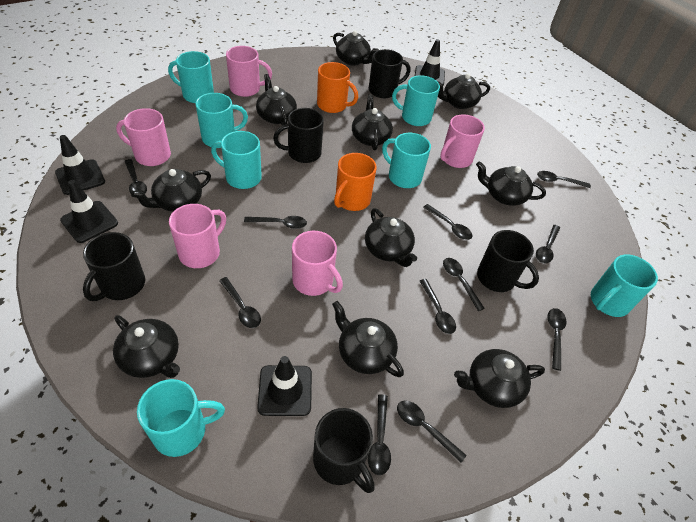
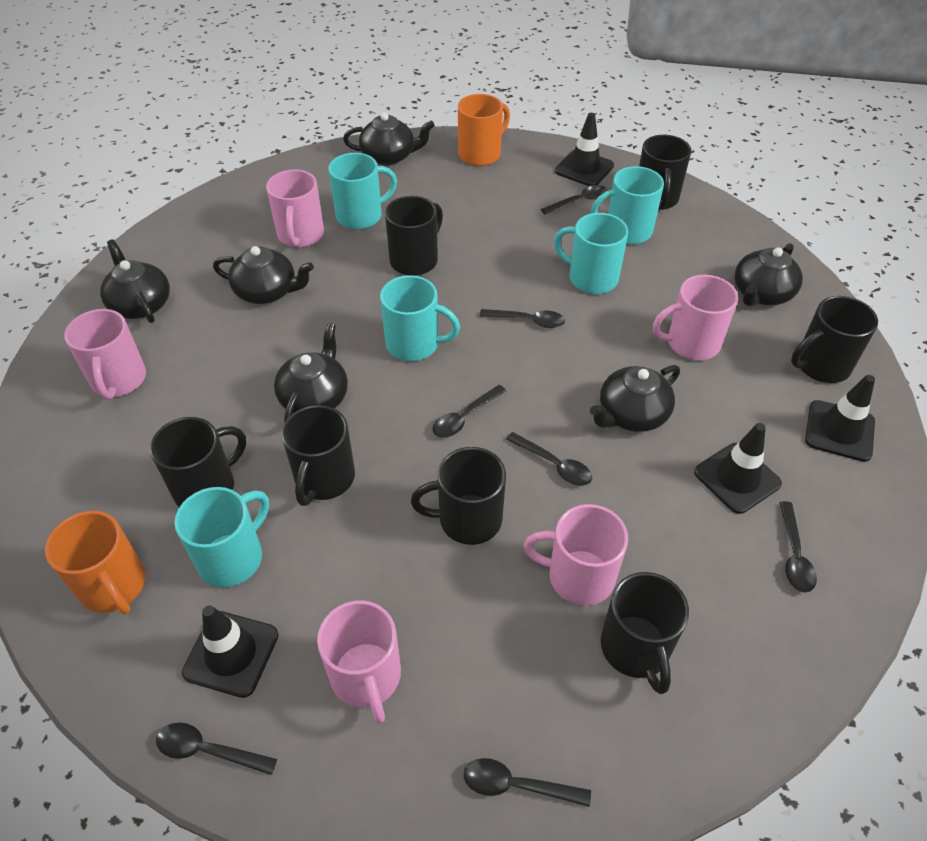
black mug: [83,232,145,301] [273,108,324,163] [313,408,375,493] [369,49,410,98] [477,230,539,292] = 5 -> [150,417,246,507] [282,405,355,506] [385,196,443,276] [411,447,506,545] [601,572,689,694] [639,135,691,210] [791,296,878,383] = 7
black spoon: [125,159,147,194] [219,277,261,328] [244,216,307,229] [368,394,391,475] [397,401,467,463] [420,279,456,334] [423,204,472,240] [443,258,485,311] [536,225,560,263] [537,171,591,188] [548,308,567,371] = 11 -> [156,723,277,775] [433,385,506,438] [464,758,591,807] [480,309,565,328] [506,432,592,486] [541,185,608,214] [779,501,817,593] = 7
black teapot: [113,315,180,378] [131,169,211,212] [256,74,297,125] [332,301,404,377] [333,31,379,66] [352,94,393,150] [365,208,417,267] [437,73,490,109] [454,349,545,408] [476,161,546,206] = 10 -> [100,239,170,323] [213,246,314,304] [274,323,348,421] [343,112,435,166] [590,365,680,432] [735,243,803,306] = 6
turquoise mug: [137,379,225,457] [168,51,214,103] [195,93,248,148] [211,131,262,189] [382,133,431,188] [392,75,440,126] [591,255,658,317] = 7 -> [175,487,269,587] [328,153,397,229] [380,275,460,361] [554,213,628,294] [591,166,664,244] = 5

